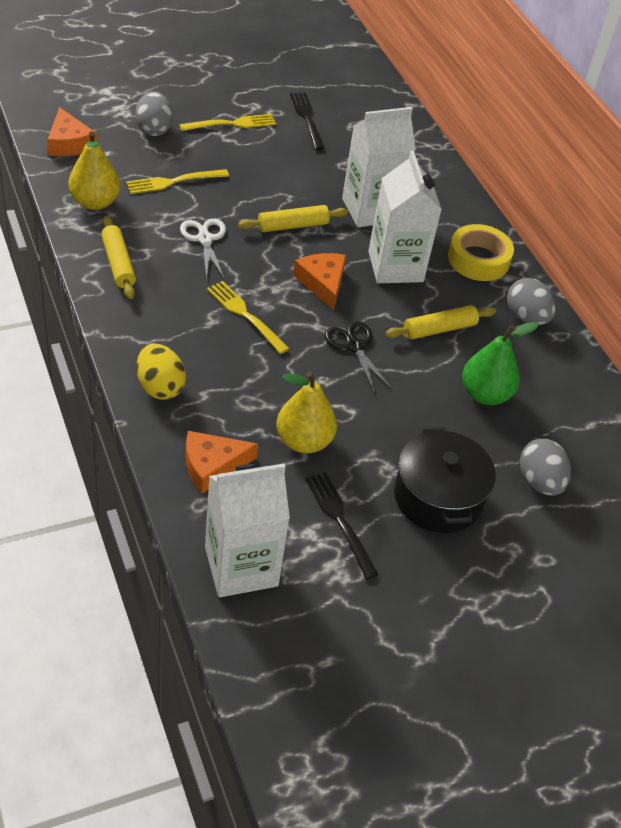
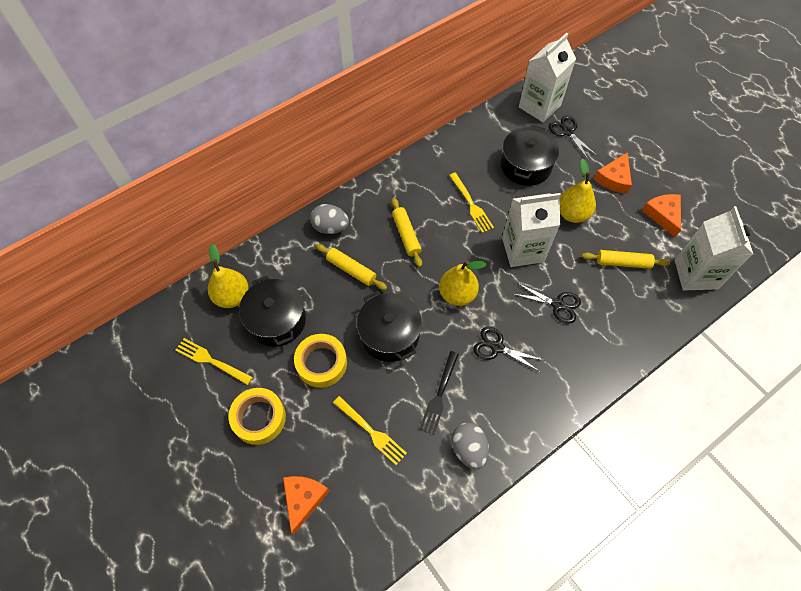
black fork: [290,92,325,150] [306,472,379,579] = 2 -> [419,351,459,435] = 1
black pot: [394,427,496,533] = 1 -> [239,276,306,347] [357,291,422,362] [501,125,559,186] = 3
black scissors: [325,321,392,393] = 1 -> [473,327,543,372] [514,282,581,324] [548,115,598,161] = 3
green pear: [462,322,539,405] = 1 -> none = 0
grey egg: [135,91,173,136] [507,278,556,325] [520,439,571,496] = 3 -> [310,204,349,234] [452,423,489,469] = 2
white scissors: [180,219,226,278] = 1 -> none = 0
yellow egg: [137,343,186,400] = 1 -> none = 0
yellow pear: [68,131,120,210] [276,371,337,453] = 2 -> [208,244,249,308] [439,260,487,306] [559,158,596,223] = 3
yellow tape: [448,224,514,281] = 1 -> [229,388,286,445] [294,334,347,388] = 2

